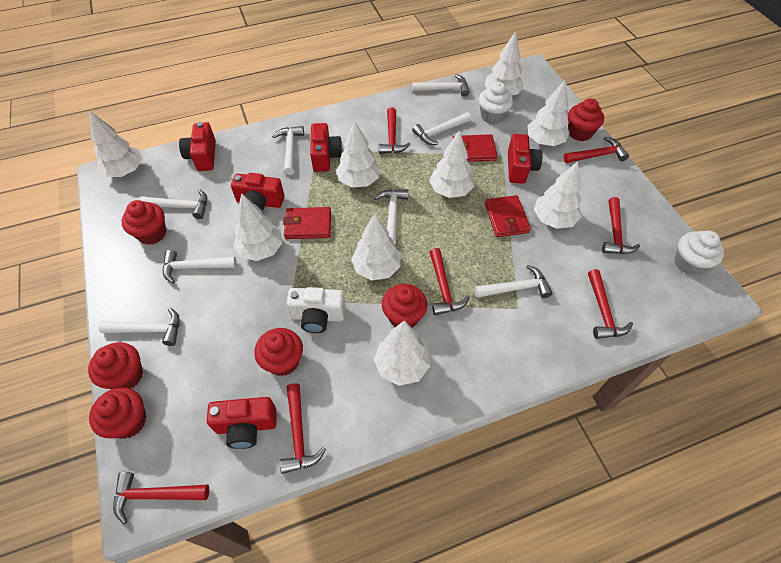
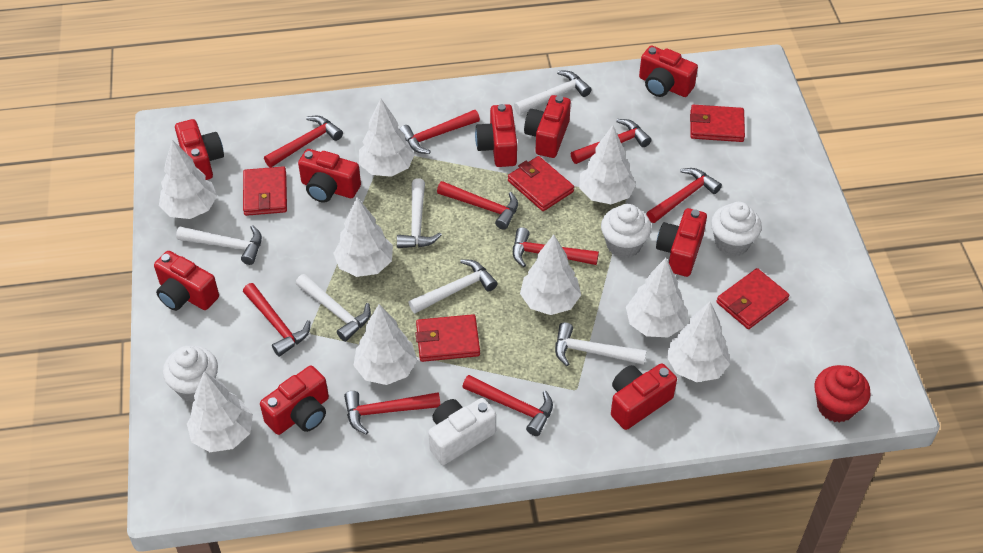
red camera: [179,122,216,171] [207,397,277,449] [231,173,284,212] [310,123,343,172] [508,134,543,184] = 5 -> [154,251,219,311] [175,119,224,180] [260,365,329,435] [298,149,361,203] [475,104,517,167] [524,95,571,158] [611,363,677,430] [639,46,698,97] [656,208,707,277] = 9
red cupcake: [88,342,143,389] [89,387,146,439] [121,200,166,245] [254,328,303,376] [382,284,427,328] [568,98,604,141] = 6 -> [814,365,871,423] = 1
red hammer: [113,472,209,524] [280,383,326,474] [379,107,411,154] [430,248,470,315] [563,137,629,163] [588,269,633,339] [602,197,640,254] = 7 -> [243,283,310,357] [264,116,343,167] [344,391,440,435] [399,110,480,154] [437,181,518,230] [462,375,553,436] [513,227,599,267] [571,119,651,164] [646,168,722,223] = 9
red wallet: [283,207,331,239] [453,134,497,162] [485,195,531,237] = 3 -> [243,166,287,216] [416,314,480,362] [508,156,574,211] [690,105,745,142] [716,268,789,329] = 5
white cupcake: [479,82,513,124] [674,230,724,275] = 2 -> [163,346,218,402] [601,204,651,258] [711,202,762,256] = 3
white hammer: [99,308,180,346] [139,189,207,219] [163,250,237,284] [272,126,304,175] [374,189,408,244] [412,74,470,97] [412,112,471,145] [474,265,552,298] = 8 -> [176,225,262,265] [296,274,371,342] [397,179,442,248] [408,259,498,313] [514,71,592,115] [555,322,647,366] = 6

